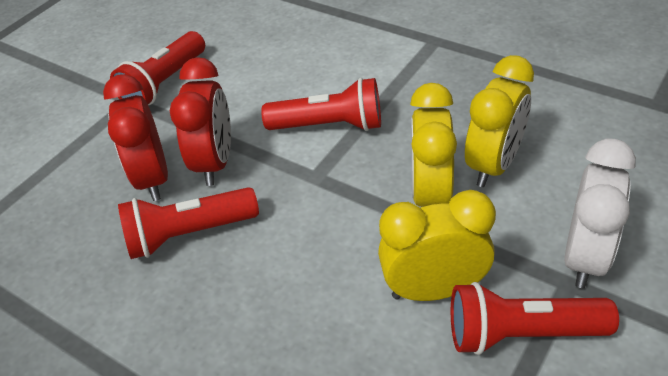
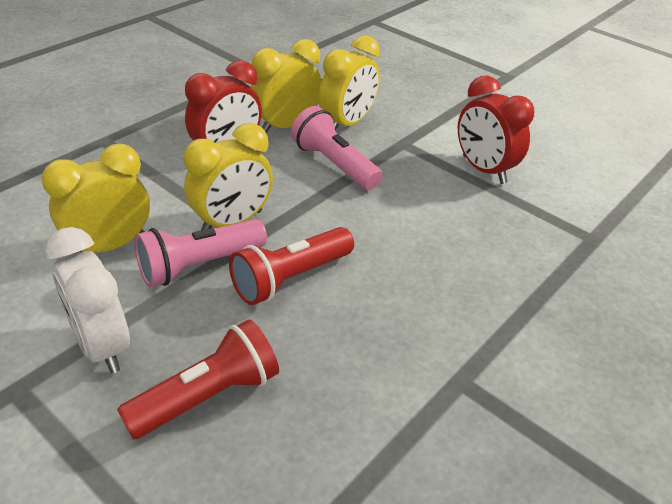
pink flashlight: none = 0 -> [134,219,267,287] [291,106,383,190] = 2
red flashlight: [110,31,205,105] [118,187,259,259] [261,78,381,131] [451,282,619,355] = 4 -> [117,319,279,439] [229,227,354,305] = 2
yellow clock: [378,190,496,301] [410,83,457,207] [465,55,534,187] = 3 -> [41,144,150,255] [184,123,273,230] [251,39,322,133] [319,35,380,131] = 4

